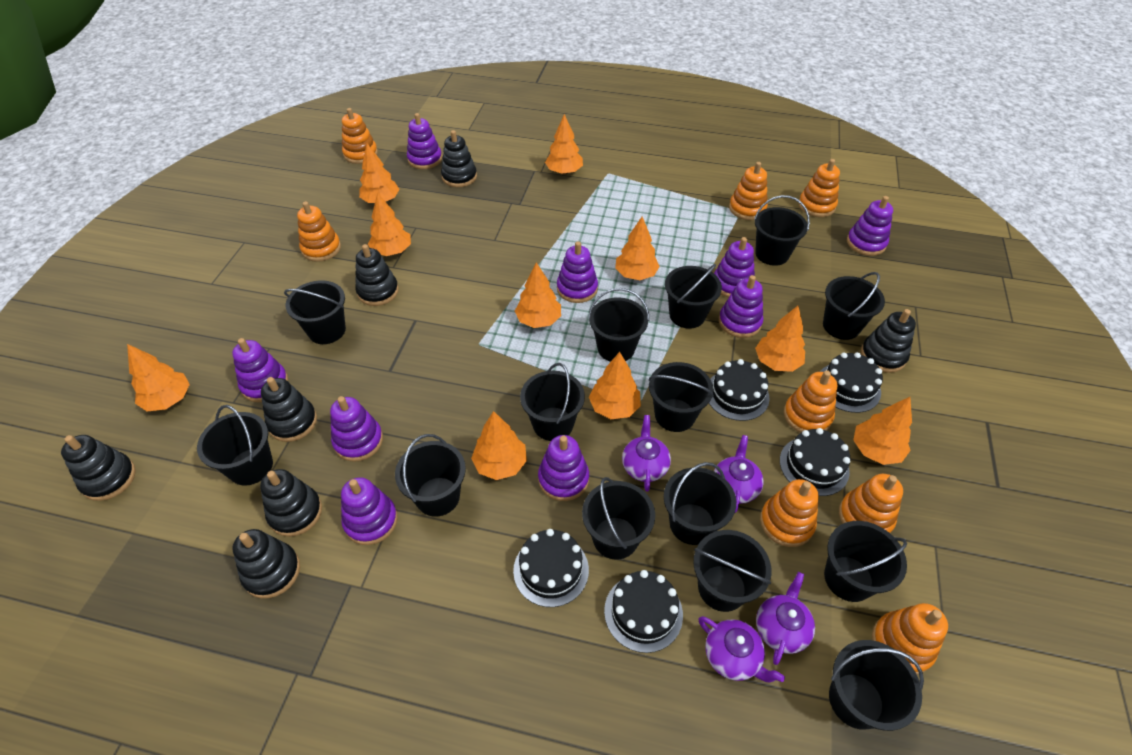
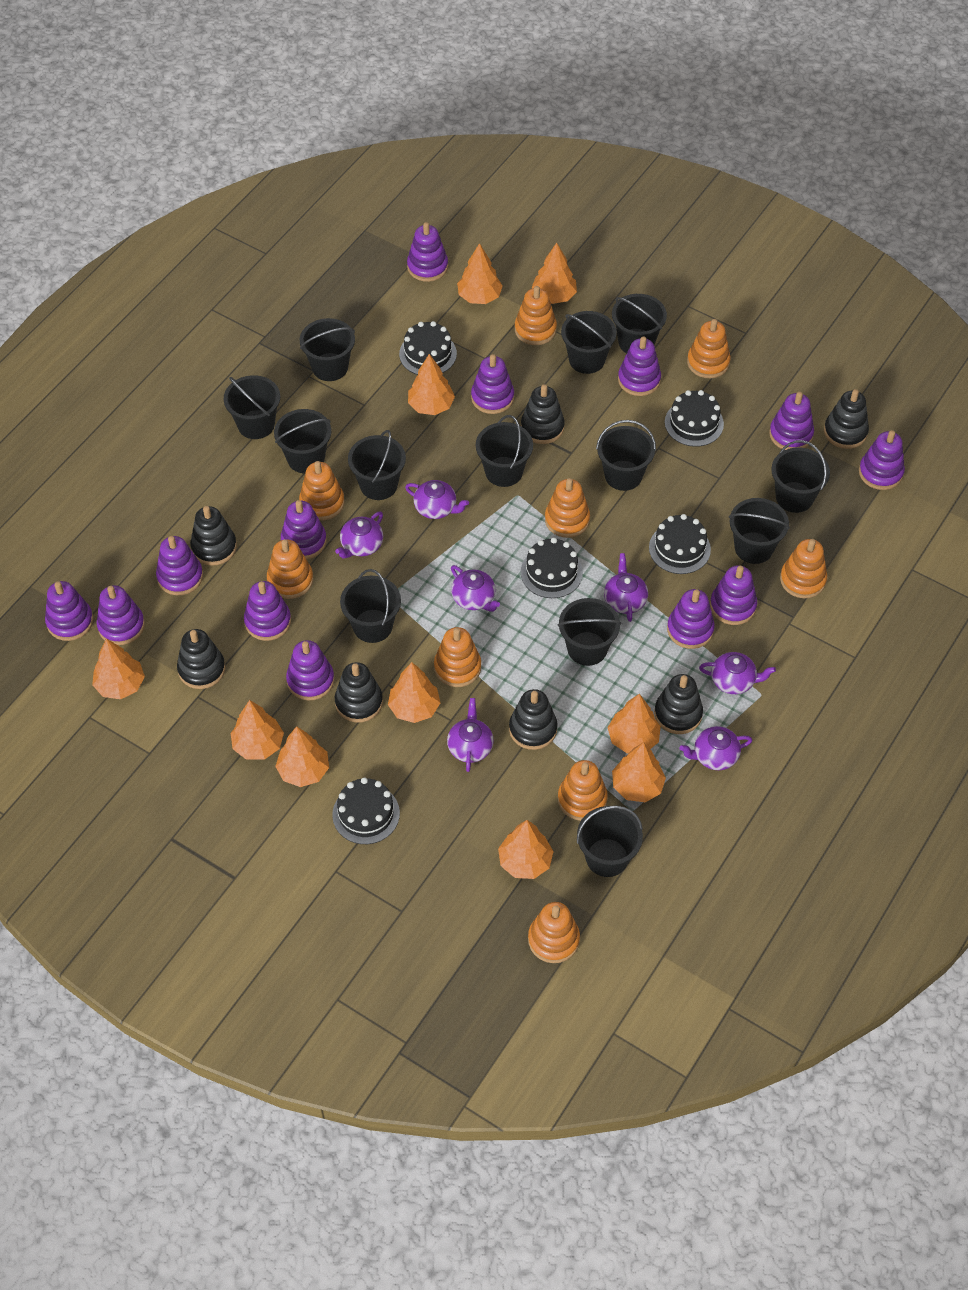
black bucket: [197,405,273,486] [284,280,346,344] [395,434,466,517] [520,363,585,441] [582,477,655,560] [588,288,649,362] [649,362,714,432] [664,462,736,545] [665,264,722,329] [693,530,771,612] [754,195,810,266] [823,272,885,340] [824,521,907,602] [829,640,924,731] = 14 -> [224,375,280,439] [274,409,331,473] [300,318,355,381] [340,569,401,643] [348,430,406,500] [476,415,533,487] [558,598,621,666] [561,311,617,374] [577,806,643,877] [596,420,656,491] [612,294,667,353] [729,498,790,564] [771,440,830,513] = 13
orange stacking toy: [297,201,341,262] [342,108,378,164] [729,162,768,220] [760,479,819,547] [784,370,837,433] [798,159,840,217] [839,474,903,533] [872,603,948,675] = 8 -> [267,539,313,599] [299,461,344,521] [434,627,481,687] [515,286,557,345] [528,902,580,963] [545,478,590,538] [558,760,608,821] [687,319,731,378] [780,539,827,598] = 9
purple stacking toy: [232,338,288,402] [330,396,383,462] [341,477,398,545] [407,113,442,169] [538,435,589,501] [557,241,598,303] [714,237,755,297] [719,275,763,338] [847,196,893,256] = 9 -> [45,581,93,641] [96,585,145,645] [156,536,203,595] [244,581,291,641] [281,500,327,559] [286,640,334,700] [407,222,448,282] [471,354,514,414] [618,336,661,396] [667,589,715,649] [710,565,757,625] [769,392,814,450] [859,430,905,490] = 13
purple teapot: [622,415,671,492] [698,616,785,682] [714,435,764,513] [756,572,815,665] = 4 -> [335,512,383,558] [405,480,469,519] [447,698,494,772] [451,565,500,612] [604,553,648,622] [679,726,752,770] [699,652,776,694] = 7

